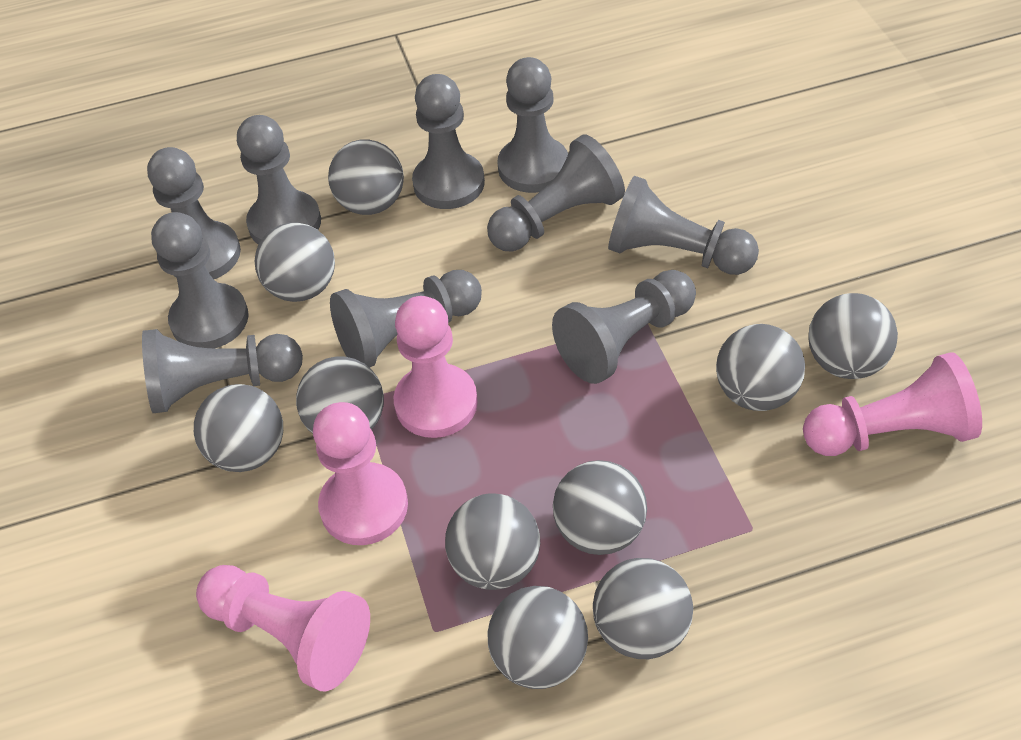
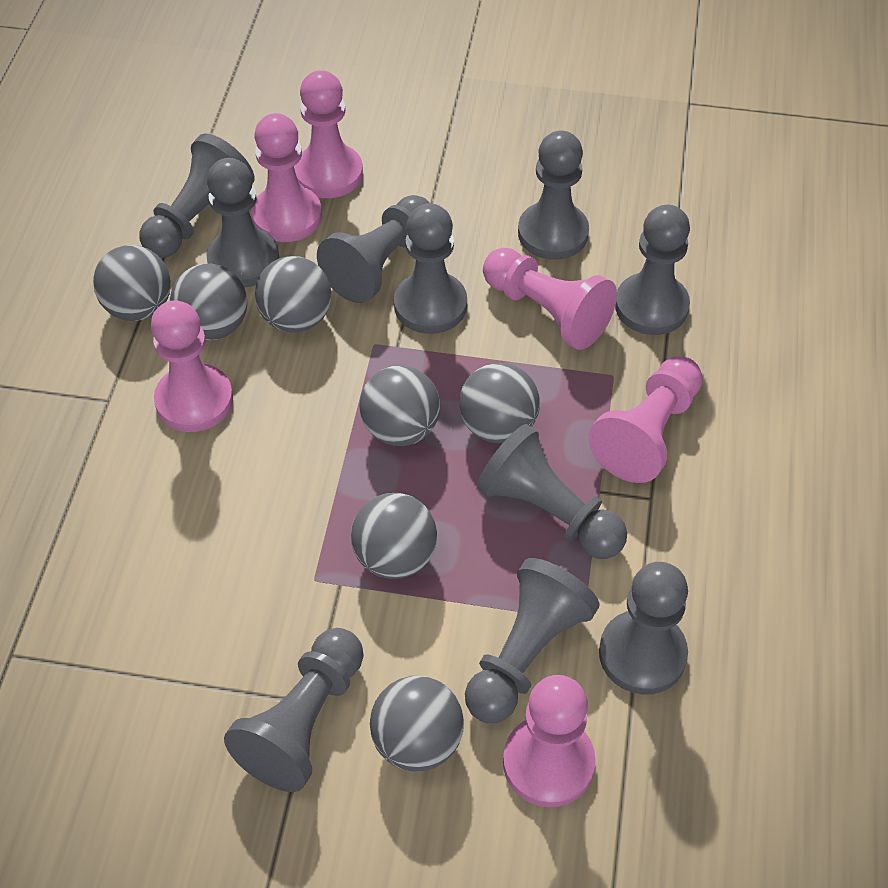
grey ball: [194,384,283,472] [255,223,335,302] [296,356,384,434] [328,139,404,215] [445,493,540,590] [487,586,588,689] [553,460,647,555] [593,558,693,659] [716,324,805,411] [808,293,898,379] = 10 -> [93,245,171,321] [170,264,247,340] [255,256,331,332] [351,493,437,579] [360,366,440,446] [370,676,464,772] [459,363,540,443] = 7
pink pawn: [196,565,370,692] [313,402,408,545] [394,296,478,438] [803,352,982,456] = 4 -> [151,300,233,432] [251,113,322,242] [294,70,363,198] [483,248,617,350] [503,675,596,807] [588,356,703,483] = 6

